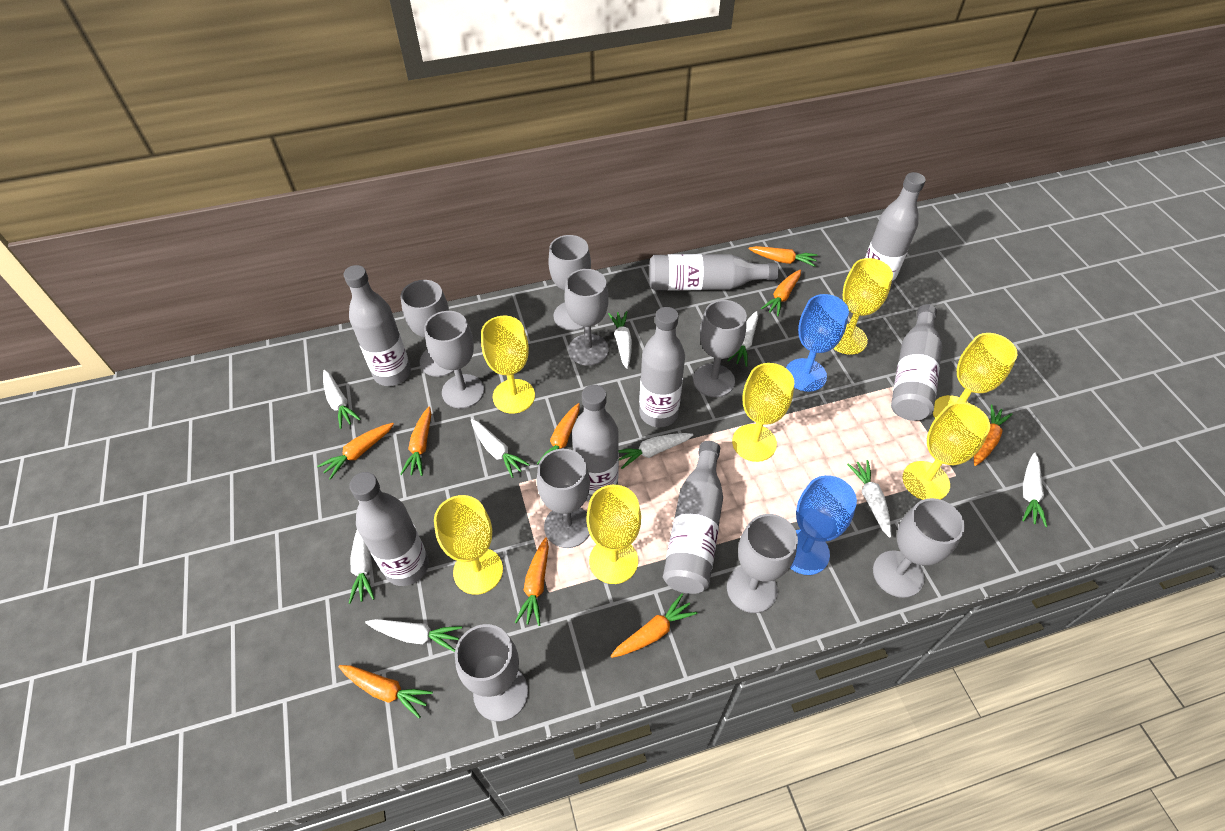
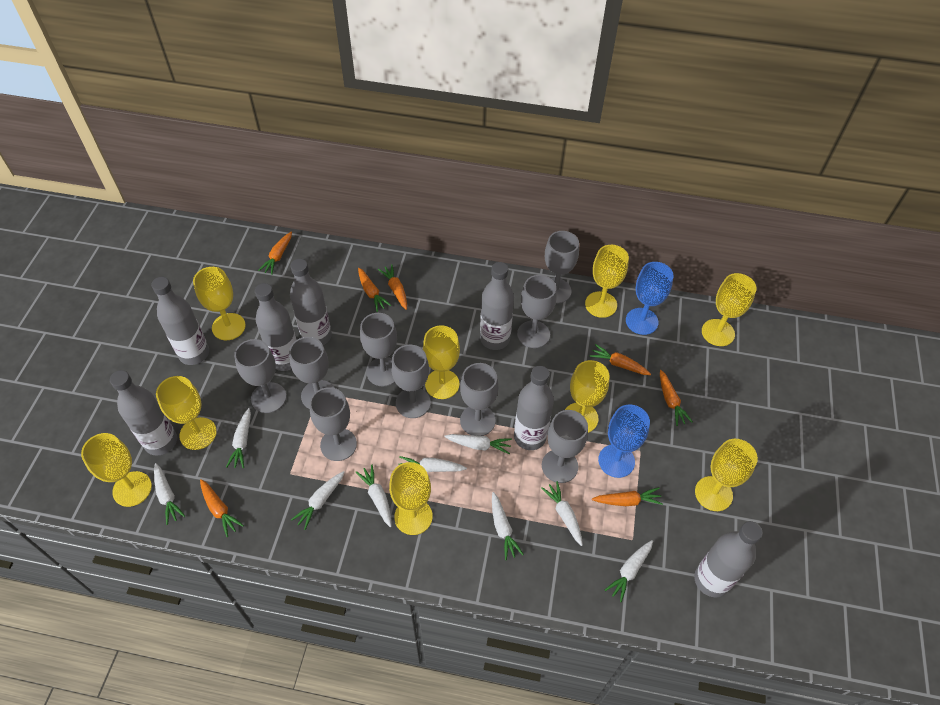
grey bottle: [344,265,411,386] [349,472,429,586] [572,385,619,502] [639,307,685,427] [649,254,779,291] [663,441,723,594] [865,172,926,289] [891,304,942,421] = 8 -> [110,370,177,455] [151,277,209,365] [255,283,297,371] [290,259,332,345] [480,262,514,350] [514,366,554,450] [694,521,763,597] = 7
orange carrot: [317,423,394,480] [339,665,433,718] [400,407,431,476] [515,537,549,626] [537,403,580,464] [611,594,698,658] [749,246,818,267] [761,270,801,316] [974,404,1012,466] = 9 -> [200,479,244,537] [258,232,292,275] [358,268,391,312] [378,264,407,310] [590,344,651,375] [592,487,663,506] [660,370,693,426] = 7
yellow goblet: [434,495,503,595] [481,316,535,414] [586,485,641,584] [732,363,794,462] [833,258,893,354] [903,402,990,500] [933,333,1017,418] = 7 -> [81,433,152,507] [156,376,217,450] [193,267,246,340] [389,462,433,535] [423,325,460,399] [565,360,610,433] [585,245,629,318] [695,439,758,511] [702,273,756,346] = 9

